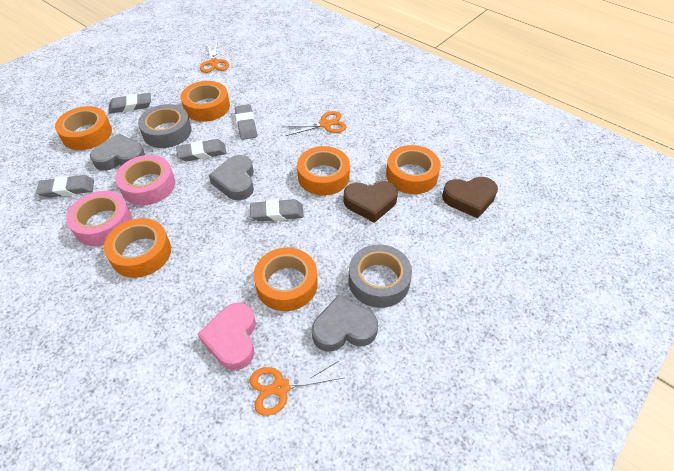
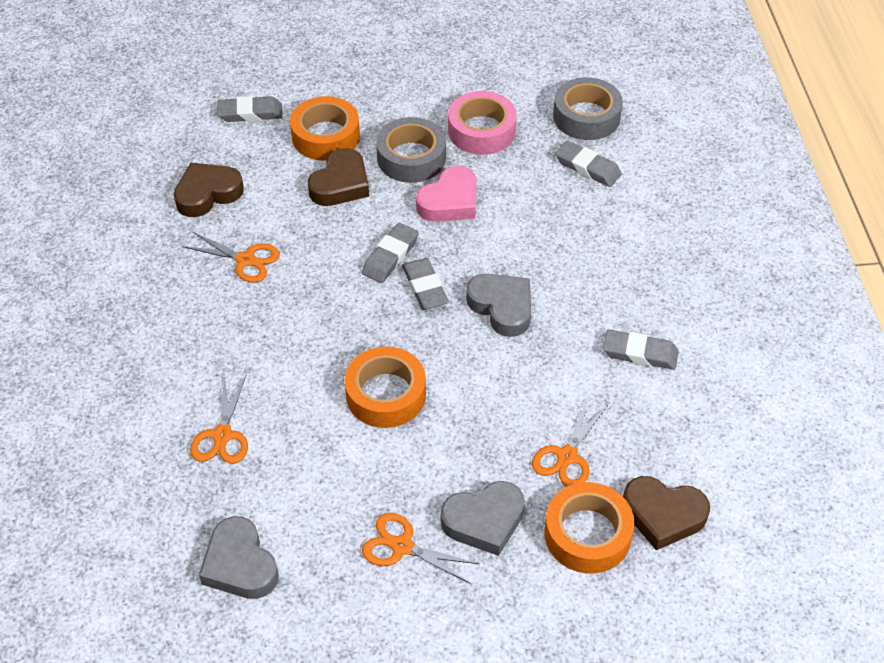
brown heart: [344,181,398,223] [442,177,498,218] = 2 -> [174,163,244,217] [308,148,369,206] [623,476,710,550] = 3
orange scissors: [200,43,229,73] [250,361,343,416] [284,111,347,136] = 3 -> [182,232,280,283] [190,374,248,464] [362,513,479,583] [532,397,608,487] = 4
orange tape: [55,106,112,150] [104,218,171,278] [181,81,230,122] [253,248,318,311] [297,146,350,196] [386,145,441,194] = 6 -> [290,96,360,160] [344,346,426,428] [544,482,635,574] = 3
pink tape: [66,191,132,246] [115,155,175,205] = 2 -> [448,91,517,155] = 1

